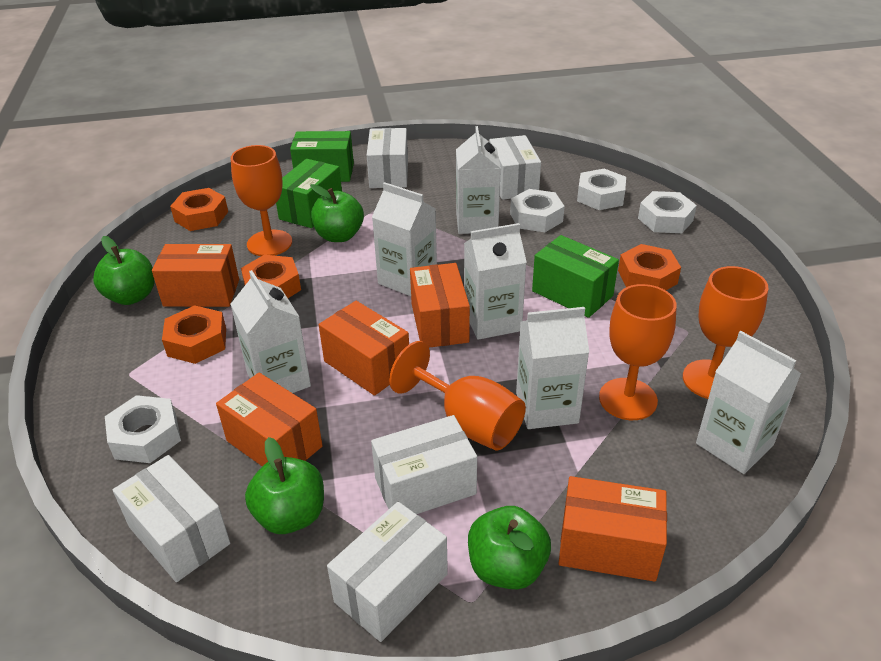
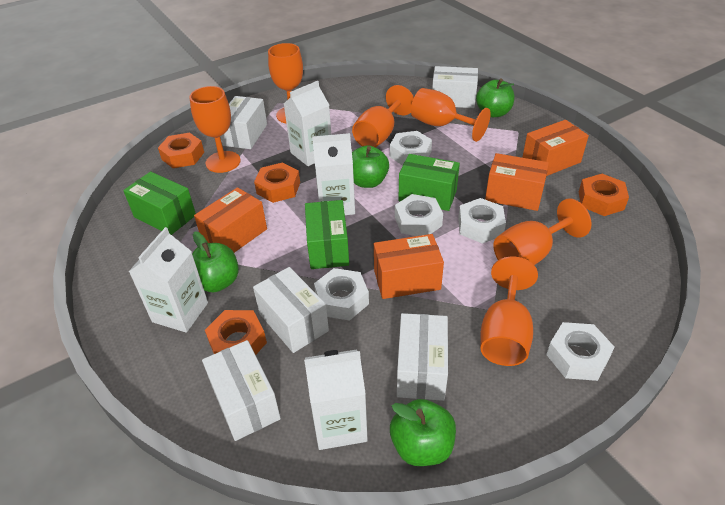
orange box: [152,244,239,307] [216,373,323,466] [319,301,409,396] [410,263,470,348] [559,476,667,582] = 5 -> [194,187,267,253] [374,234,444,299] [485,153,549,211] [522,120,589,176] = 4
orange goblet: [231,145,292,256] [389,341,526,451] [599,284,677,420] [683,266,768,399] = 4 -> [189,86,241,173] [268,43,303,123] [352,85,414,148] [411,88,491,142] [480,257,538,366] [493,198,592,265] = 6
white carton: [231,270,311,393] [372,182,437,296] [456,126,501,234] [464,223,527,340] [516,307,589,429] [696,331,801,474] = 6 -> [129,227,208,333] [284,81,331,166] [304,349,368,450] [312,133,355,215] = 4
white nut: [105,395,181,463] [510,189,565,232] [577,169,626,210] [638,191,697,233] = 4 -> [314,268,369,321] [390,131,432,166] [395,194,443,236] [458,198,506,244] [546,322,615,381] = 5

